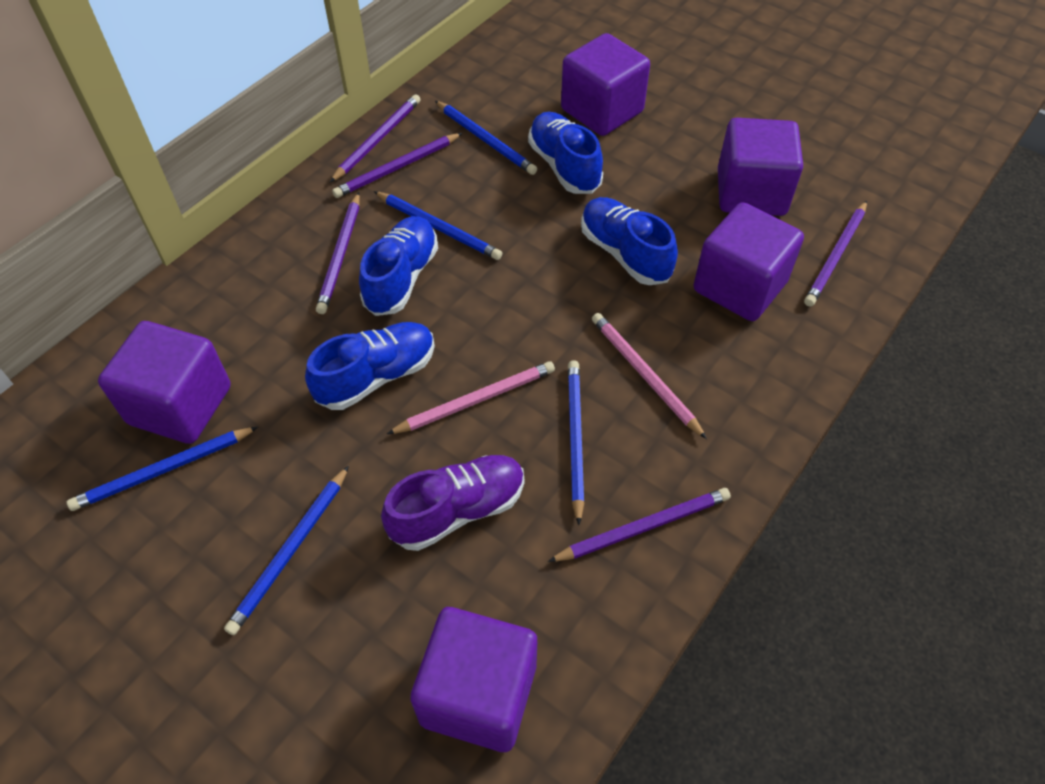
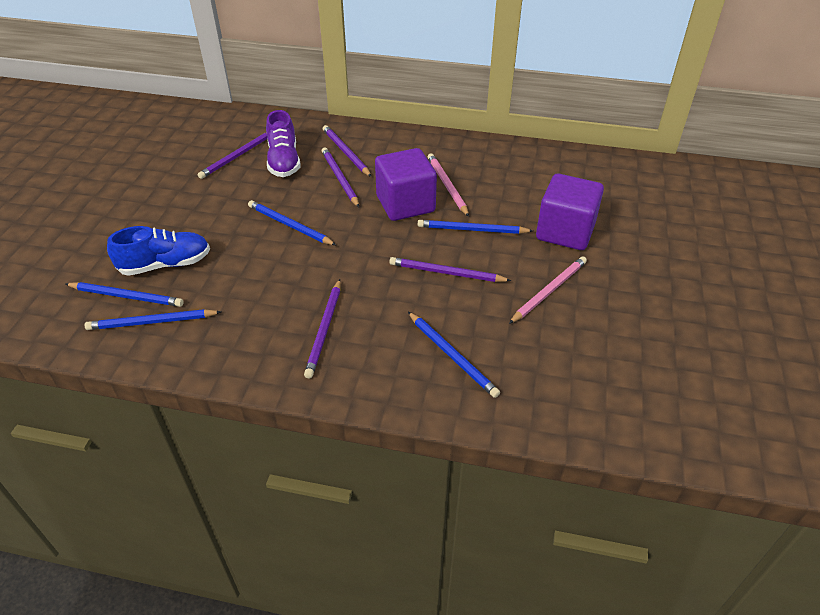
blue shoe: [305,322,435,410] [359,216,438,316] [528,112,603,194] [581,197,678,285] = 4 -> [107,226,210,276] = 1
purple cube: [98,321,231,444] [410,607,537,752] [561,33,650,136] [693,202,804,321] [718,118,803,216] = 5 -> [375,148,437,221] [536,174,604,250] = 2

